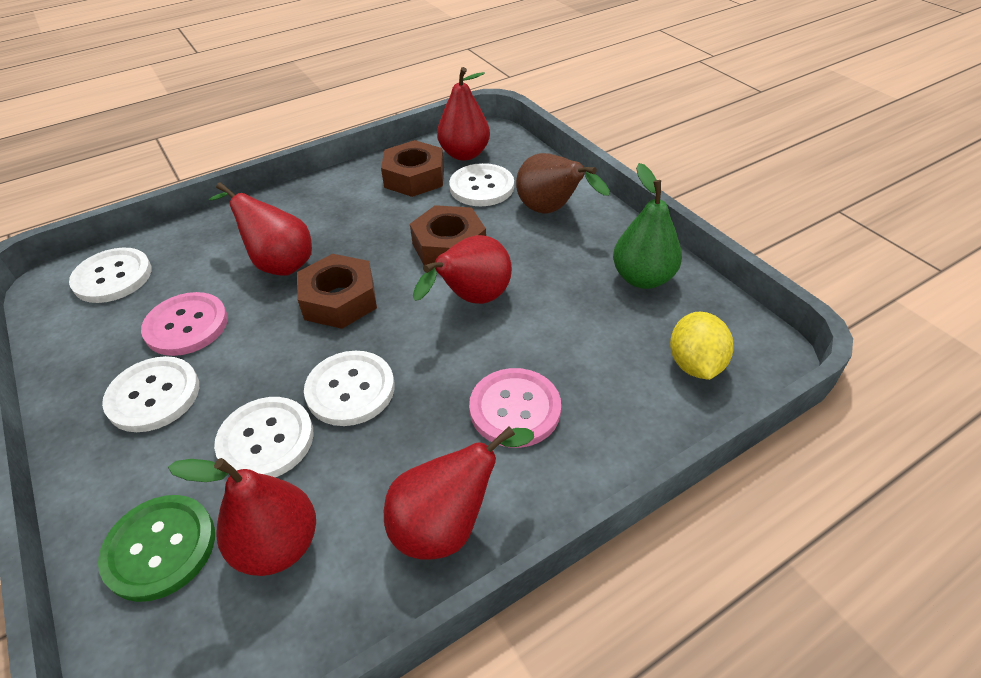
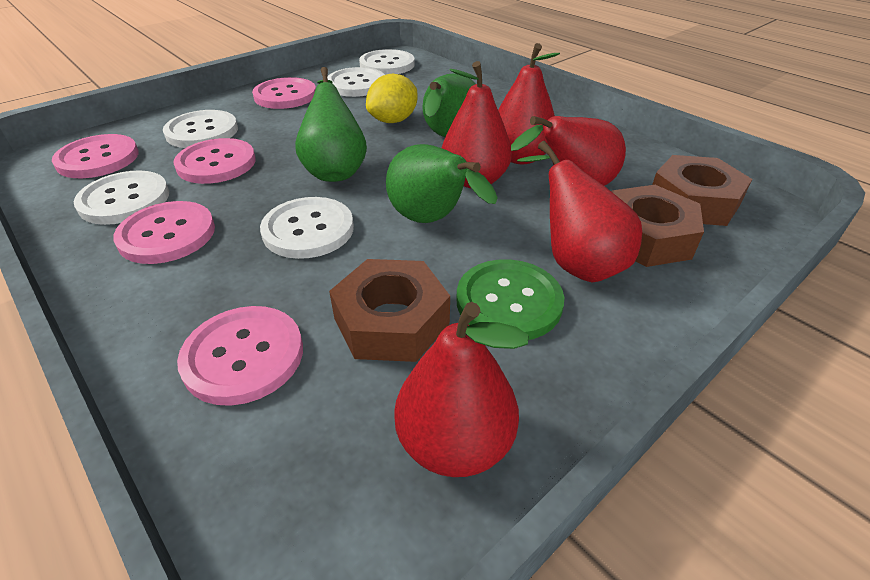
brown pear: [516,153,610,213] = 1 -> none = 0
green pear: [613,163,682,289] = 1 -> [295,67,367,182] [386,144,498,223] [422,73,476,137] = 3
pink button: [141,292,228,356] [469,368,561,448] = 2 -> [52,134,139,178] [113,201,215,264] [173,138,256,184] [177,306,303,406] [252,77,316,109] = 5

